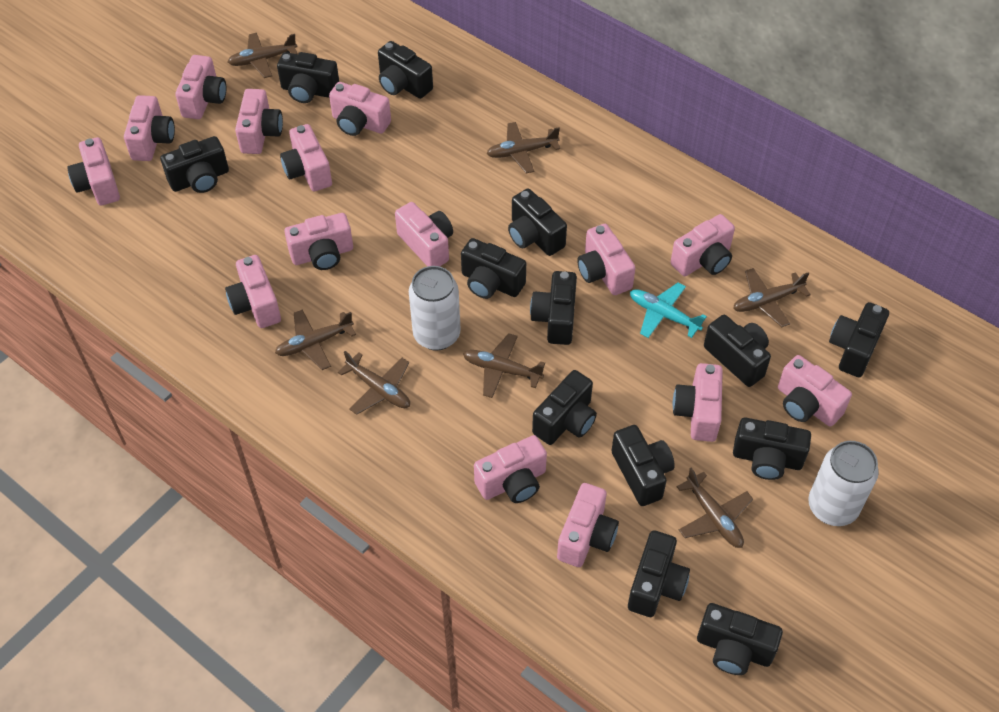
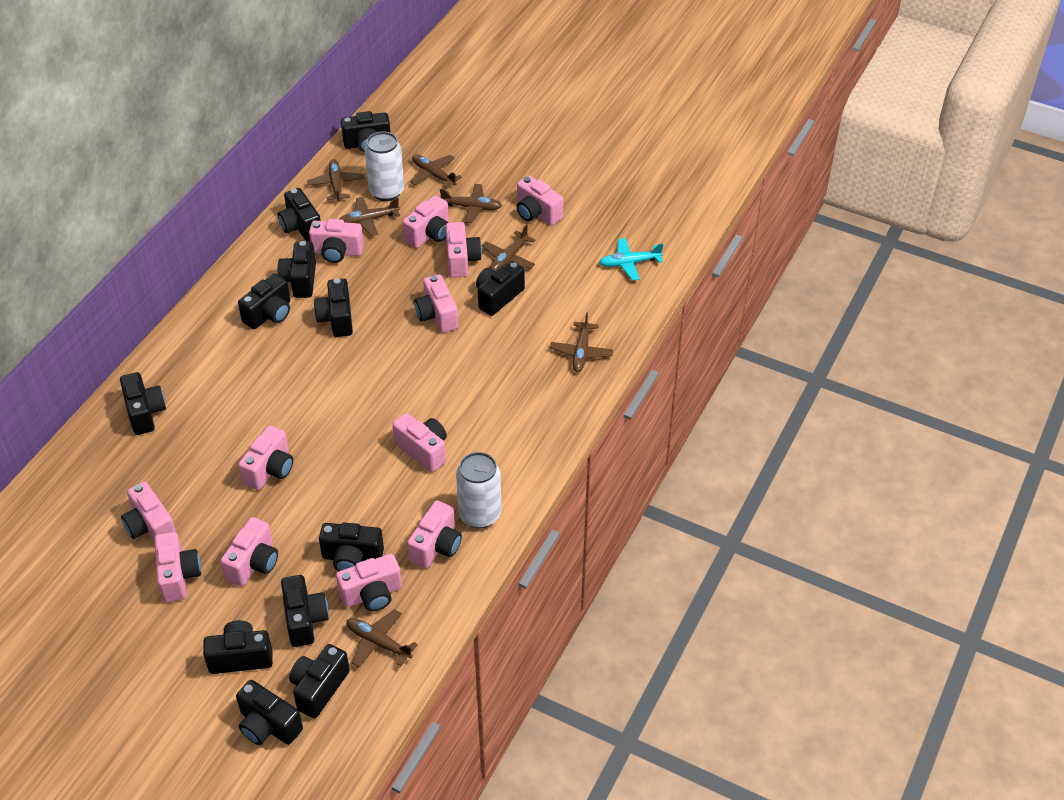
black camera: [160,136,229,193] [277,52,339,103] [378,41,433,99] [461,238,526,299] [508,188,567,256] [530,271,577,345] [532,370,597,445] [612,425,675,506] [628,530,690,617] [697,603,783,675] [704,315,771,387] [733,418,811,480] [829,302,889,377] = 13 -> [120,372,166,435] [203,620,273,674] [236,680,303,745] [238,274,290,329] [278,188,321,242] [278,241,316,298] [281,575,329,647] [289,644,350,718] [314,278,353,337] [319,522,384,571] [341,111,391,153] [476,261,525,316] = 12
pink camera: [67,137,120,206] [124,95,175,161] [175,55,226,119] [225,255,281,328] [235,89,283,154] [280,124,332,191] [284,213,353,270] [329,82,391,136] [395,202,453,267] [474,435,547,503] [557,483,619,567] [577,224,635,295] [671,214,735,276] [673,363,723,442] [778,355,852,426] = 15 -> [121,482,176,542] [155,532,201,602] [220,517,278,586] [238,425,293,490] [309,219,364,263] [336,554,402,611] [392,413,447,472] [402,195,449,248] [407,500,462,569] [414,274,458,333] [446,222,482,278] [517,175,564,226] = 12

